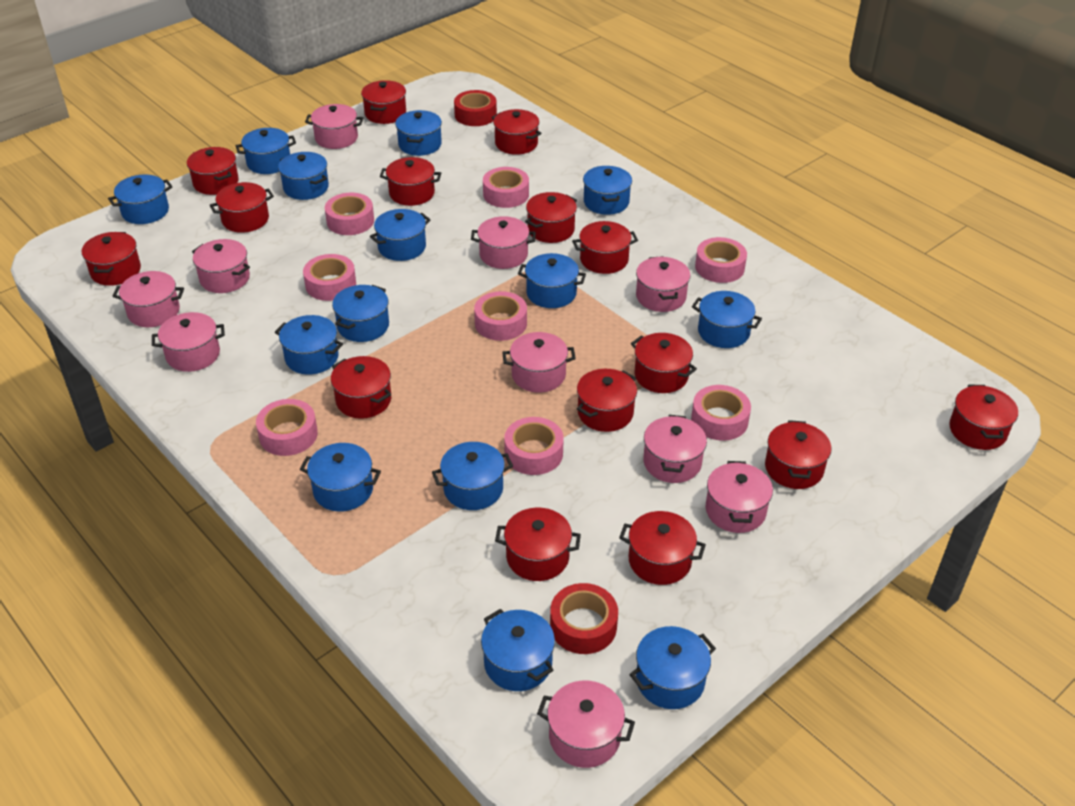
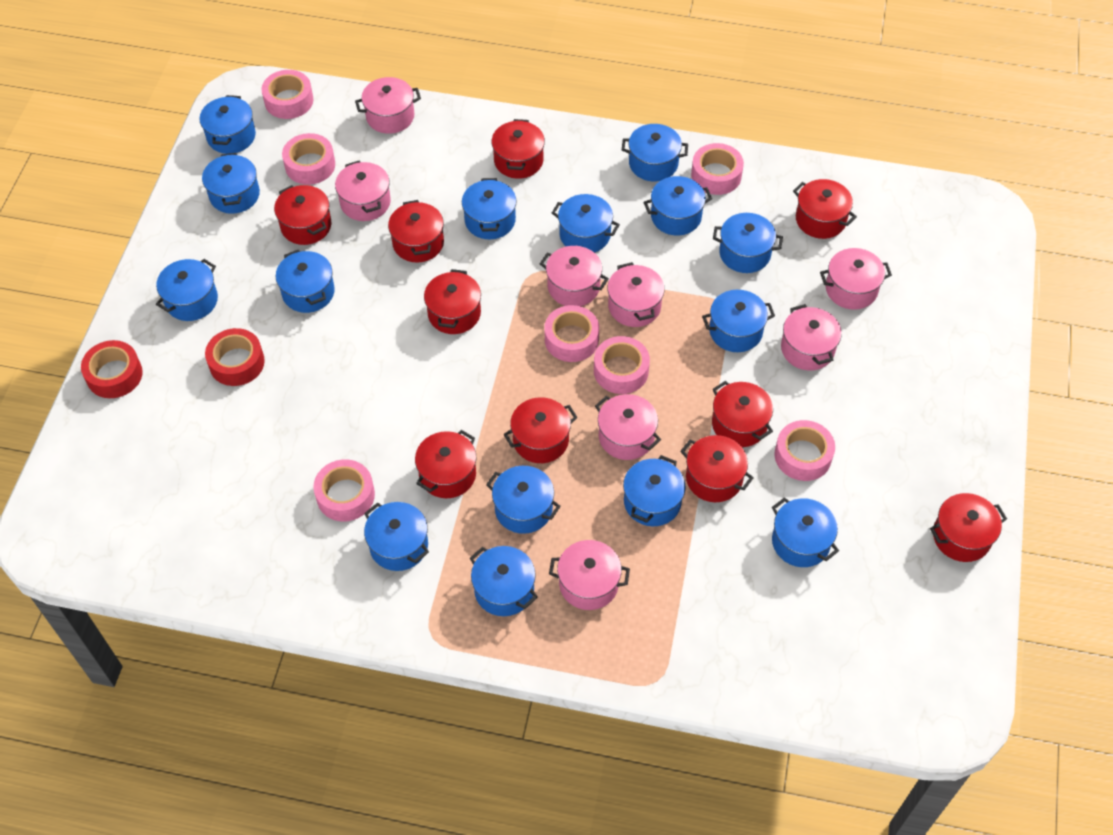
blue pot: [108,174,173,224] [236,128,296,174] [275,315,343,375] [278,152,329,200] [300,443,381,512] [332,285,389,342] [370,209,430,261] [395,110,442,156] [432,442,513,510] [481,609,555,691] [518,253,586,308] [583,166,632,215] [629,626,716,709] [692,291,762,348] = 14 -> [156,259,218,321] [200,95,256,154] [202,153,260,214] [276,250,335,313] [364,502,429,571] [462,178,517,239] [470,546,538,616] [486,466,561,534] [552,194,620,253] [622,124,688,181] [623,455,686,526] [644,176,712,236] [702,290,775,352] [713,213,783,273] [772,497,839,567] = 15
pink pot: [112,271,184,327] [152,312,225,372] [192,239,250,293] [305,104,363,149] [471,216,536,269] [502,332,576,393] [537,680,635,768] [636,256,691,312] [643,415,707,483] [706,461,773,533] = 10 -> [335,161,391,221] [355,77,421,134] [540,246,609,306] [549,540,630,610] [595,394,661,460] [607,262,665,327] [781,304,842,370] [820,248,892,310] = 8
pink tape: [256,399,318,456] [303,254,356,301] [325,193,374,235] [474,291,527,341] [483,167,529,208] [504,417,564,475] [691,385,751,441] [695,237,747,283] = 8 -> [261,70,313,119] [282,133,335,185] [313,459,375,521] [545,305,599,362] [594,336,650,394] [691,143,744,195] [774,420,835,481] = 7
red pot: [82,232,141,286] [187,147,239,195] [210,182,274,233] [331,356,391,419] [361,80,406,124] [380,157,441,206] [492,109,542,155] [495,508,581,581] [525,192,577,243] [572,221,638,274] [577,369,637,432] [619,511,706,585] [631,333,697,393] [765,420,831,489] [949,384,1018,450] = 15 -> [274,185,331,245] [388,200,444,263] [415,430,477,498] [424,269,481,334] [492,119,545,179] [504,397,578,463] [680,435,754,502] [712,381,773,447] [793,179,857,239] [930,493,1007,562] = 10

